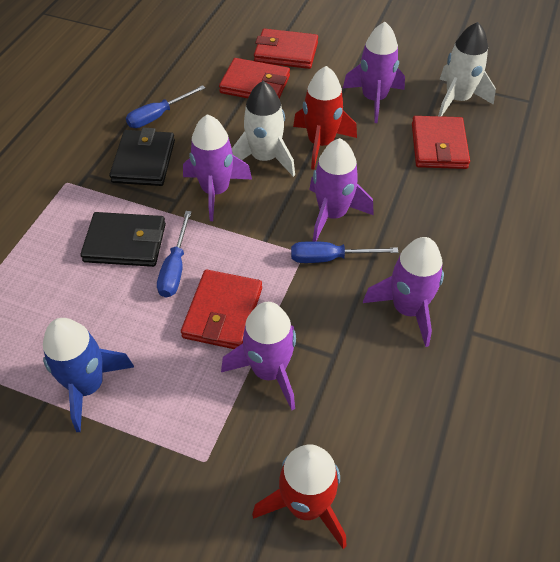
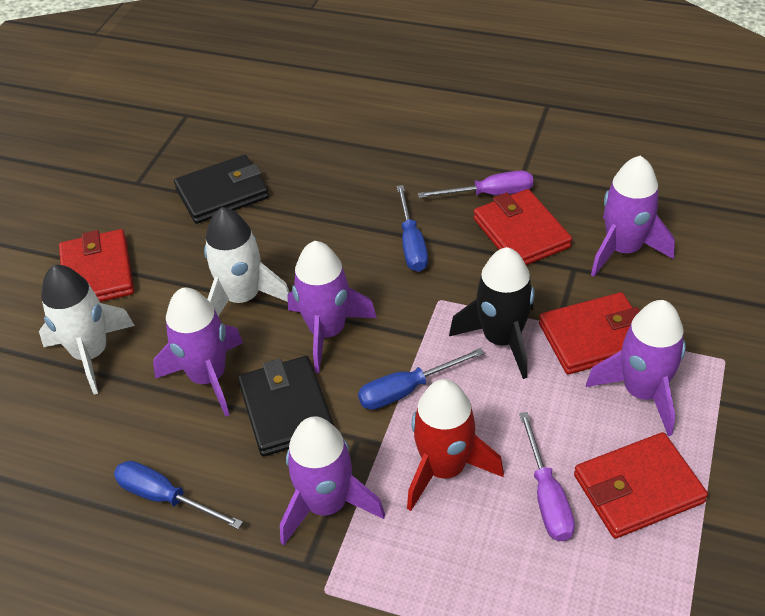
black rocket: none = 0 -> [449,247,535,379] = 1
blue rocket: [43,318,134,432] = 1 -> none = 0
purple screwdriver: none = 0 -> [418,171,533,198] [519,412,575,541] = 2
red rocket: [252,444,346,549] [293,66,357,170] = 2 -> [407,379,504,511] = 1

